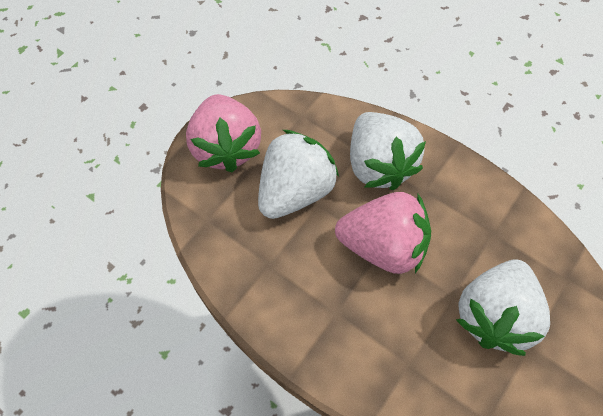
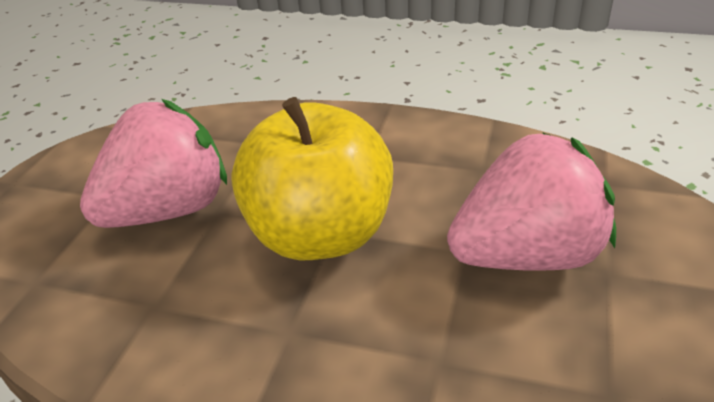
white strawberry: [258,130,339,219] [350,112,426,190] [456,259,550,356] = 3 -> none = 0
yellow apple: none = 0 -> [231,97,393,260] = 1

